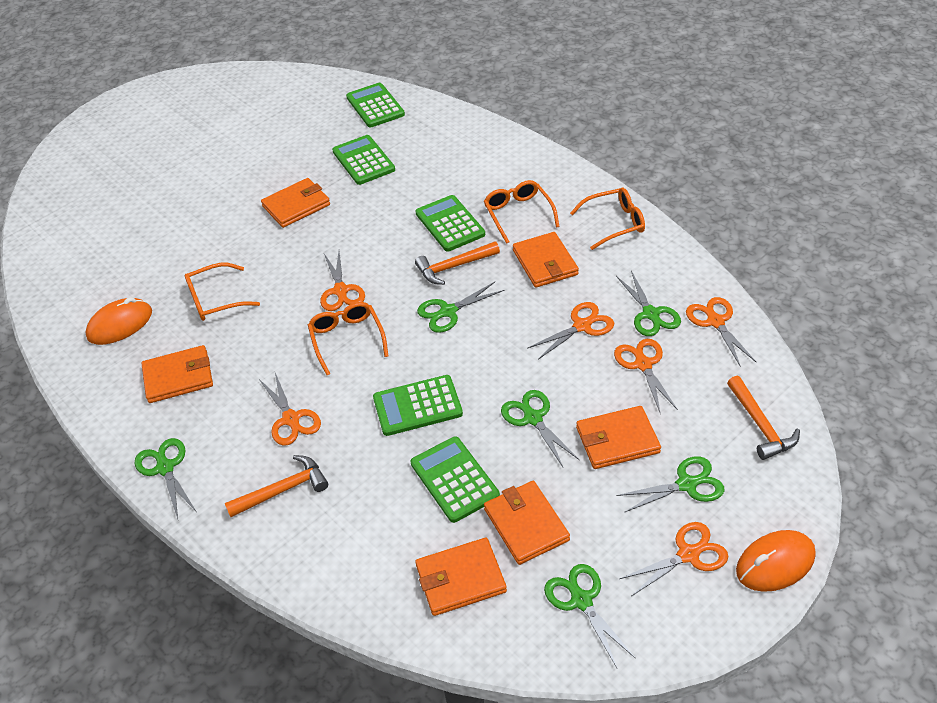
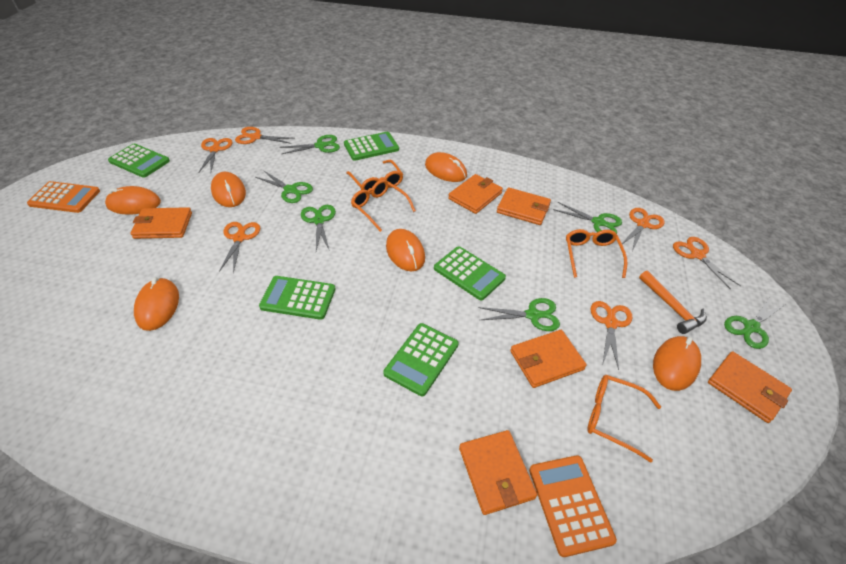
orange calculator: none = 0 -> [27,181,100,213] [529,455,617,557] = 2
orange hammer: [225,455,328,517] [415,241,500,285] [727,376,800,460] = 3 -> [639,271,707,334] = 1
orange mouse: [85,297,152,345] [736,530,816,592] = 2 -> [105,186,161,215] [134,277,179,331] [211,172,246,207] [386,229,425,271] [425,152,467,182] [653,336,701,391] = 6

